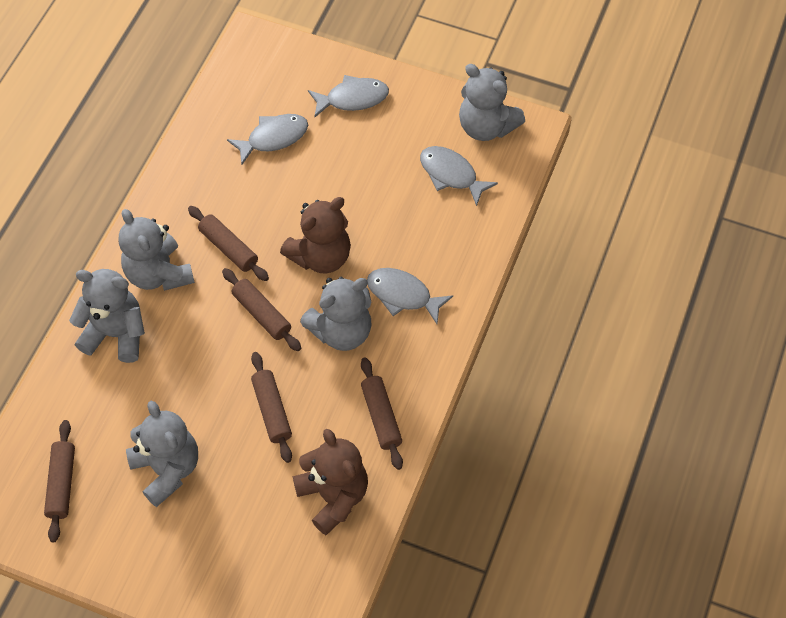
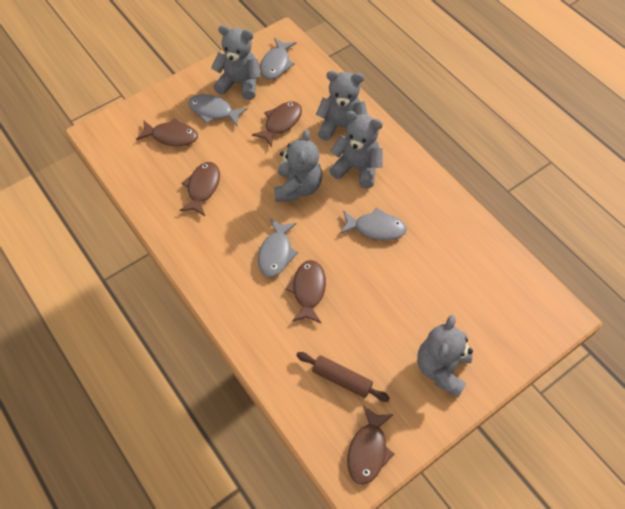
brown fish: none = 0 -> [136,118,198,146] [179,162,220,216] [252,101,302,147] [286,260,326,323] [347,405,394,485] = 5
brown rolling pin: [44,420,75,542] [188,206,269,281] [222,268,301,351] [251,352,292,463] [361,358,403,470] = 5 -> [296,352,390,402] = 1
brown teddy bear: [280,197,351,274] [293,429,368,535] = 2 -> none = 0

